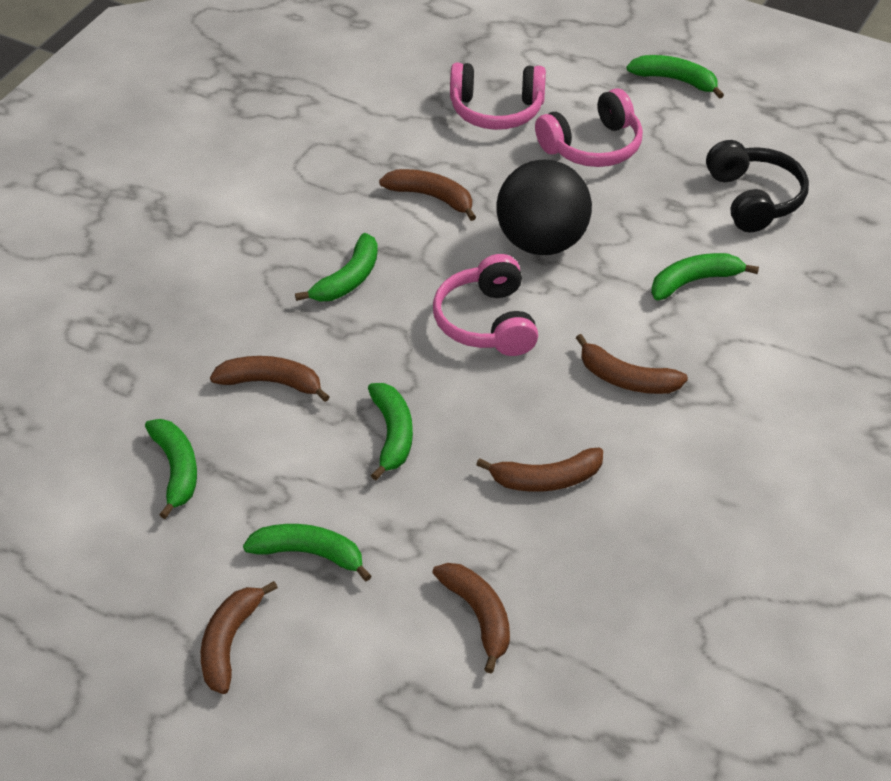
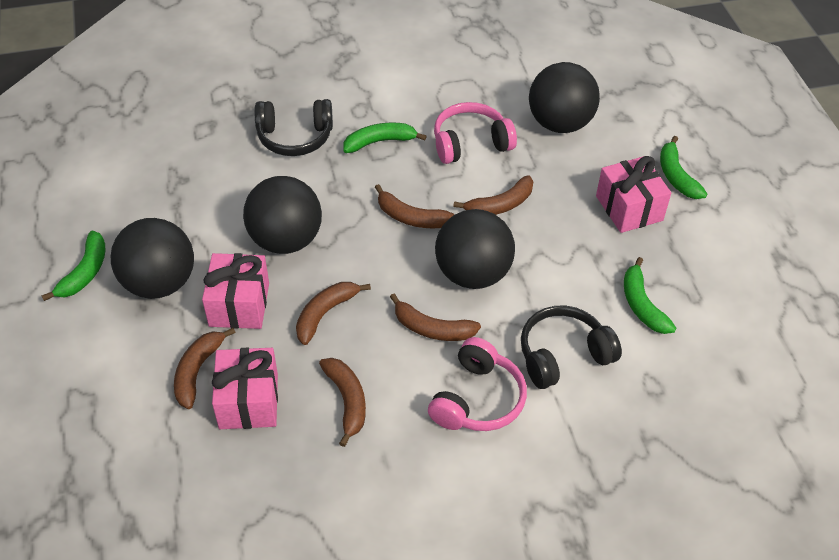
black ball: [496,160,592,255] = 1 -> [111,218,194,299] [243,176,322,254] [435,209,515,289] [529,62,600,133] = 4
black headphones: [706,140,809,232] = 1 -> [254,99,333,156] [521,306,622,389] = 2
green banana: [145,419,197,519] [243,524,371,581] [295,233,378,302] [368,383,413,480] [626,55,724,99] [651,253,759,301] = 6 -> [42,231,105,301] [343,123,427,153] [624,257,676,334] [660,136,707,199] = 4
pink gift: none = 0 -> [202,253,269,329] [212,348,278,429] [596,156,671,233] = 3
pink headphones: [433,254,538,356] [450,63,546,130] [535,88,643,167] = 3 -> [428,337,527,431] [434,102,517,164] = 2

